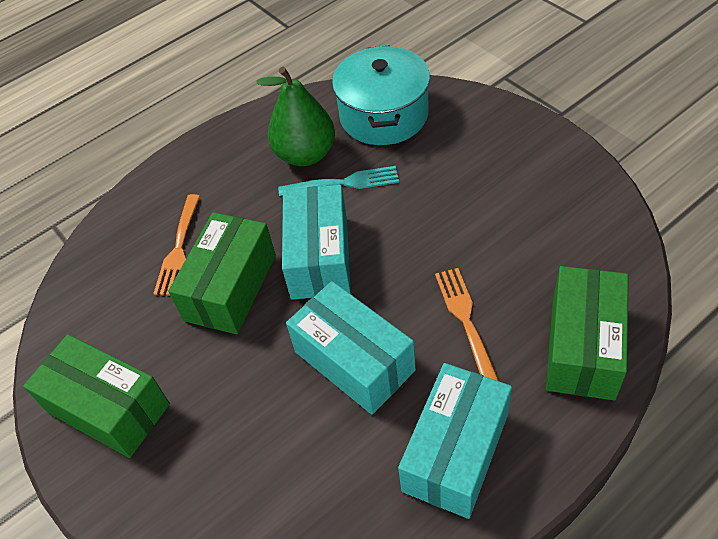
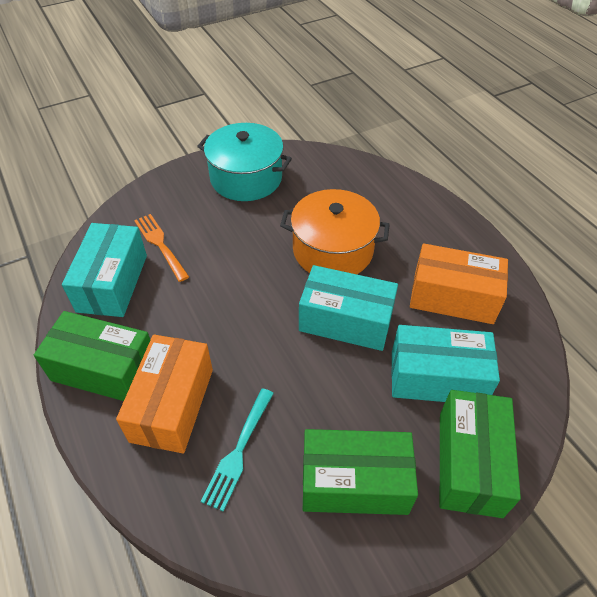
green pear: [256,67,335,166] = 1 -> none = 0
orange box: none = 0 -> [116,335,213,453] [410,243,508,324] = 2
orange fork: [153,194,200,295] [435,268,499,381] = 2 -> [134,214,189,282] = 1
orange pot: none = 0 -> [280,189,390,274] = 1

